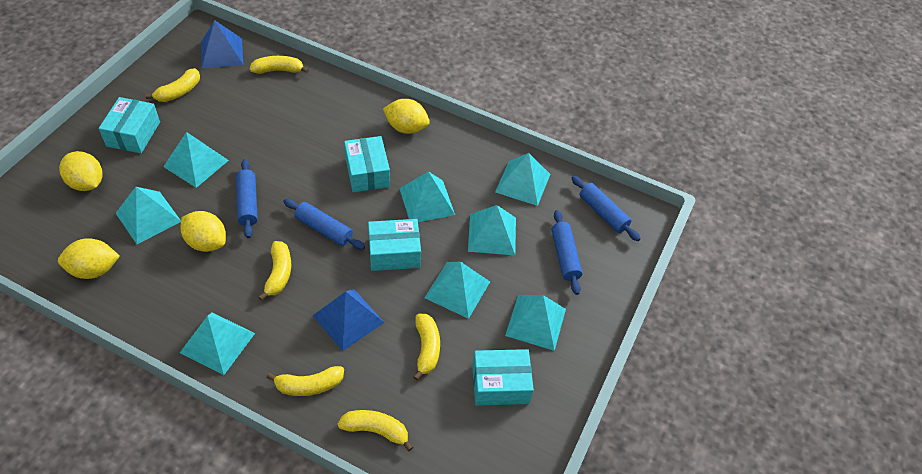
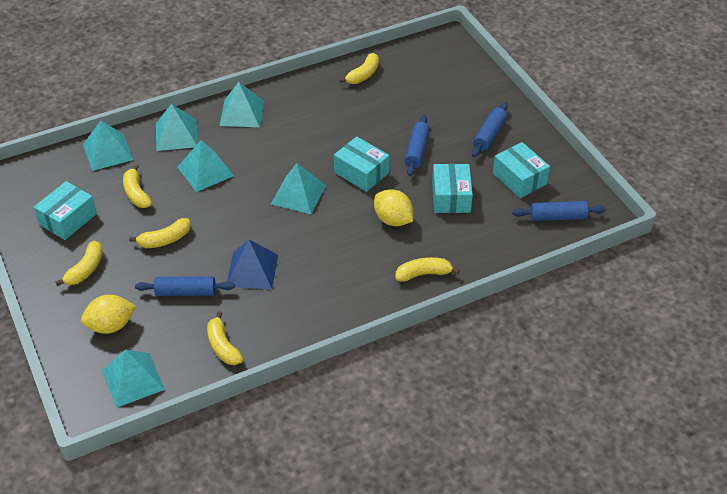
blue pyramid: [201,20,243,68] [313,289,384,351] = 2 -> [227,239,278,289] = 1
turquoise pyramid: [116,187,181,244] [163,132,229,188] [180,312,255,375] [399,171,455,222] [424,262,490,319] [468,205,516,255] [495,153,550,206] [505,295,566,351] = 8 -> [83,120,133,171] [102,350,165,408] [156,104,198,151] [177,140,234,192] [219,82,264,127] [271,163,326,214] = 6
yellow lemon: [58,238,120,279] [59,151,103,191] [181,211,226,252] [383,99,430,134] = 4 -> [81,295,136,334] [374,189,413,226] = 2

